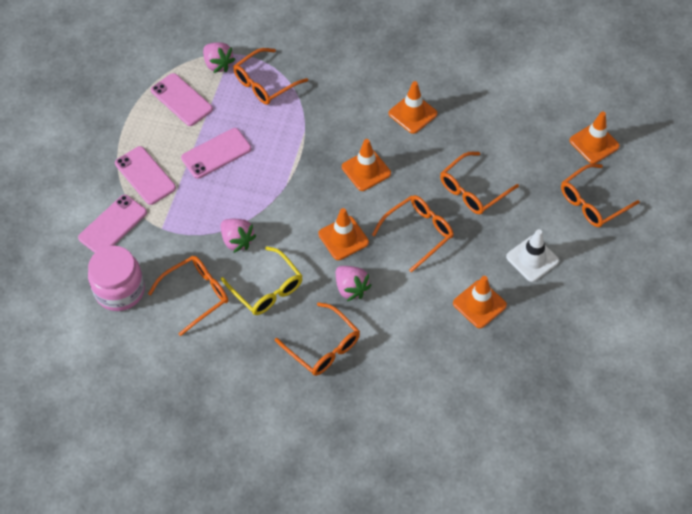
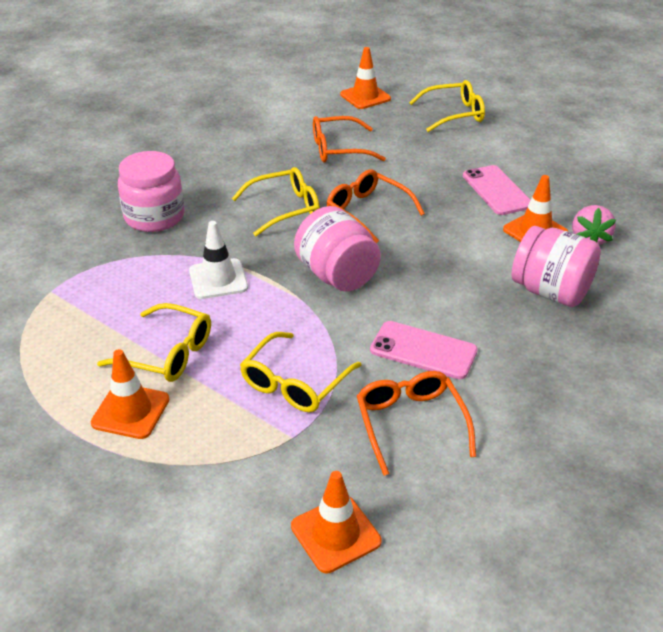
orange glasses: [148,256,228,336] [233,48,308,105] [275,302,360,376] [372,195,453,272] [440,152,519,214] [561,164,640,227] = 6 -> [313,116,386,162] [326,170,425,243] [357,371,476,476] = 3
orange traffic cone: [318,208,369,260] [342,139,391,191] [389,81,437,134] [453,276,507,328] [569,111,620,164] = 5 -> [91,349,170,439] [291,471,381,573] [340,47,391,109] [503,175,569,242] = 4
pink jar: [88,246,145,311] = 1 -> [118,151,184,232] [294,206,381,292] [512,226,601,307] = 3
pink phone: [78,195,147,253] [115,146,176,205] [151,73,213,126] [181,128,251,179] = 4 -> [370,321,478,379] [463,165,530,215] = 2
pink strawberry: [203,42,235,73] [221,219,257,253] [336,266,371,301] = 3 -> [572,205,616,245] = 1
yellow glasses: [221,246,302,315] = 1 -> [97,303,211,382] [232,167,320,236] [240,332,361,412] [409,80,485,132] = 4

